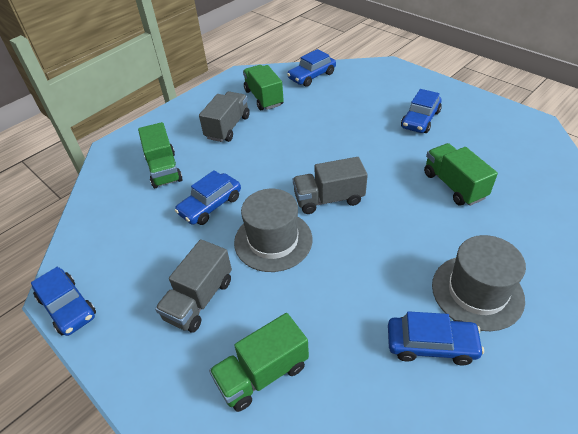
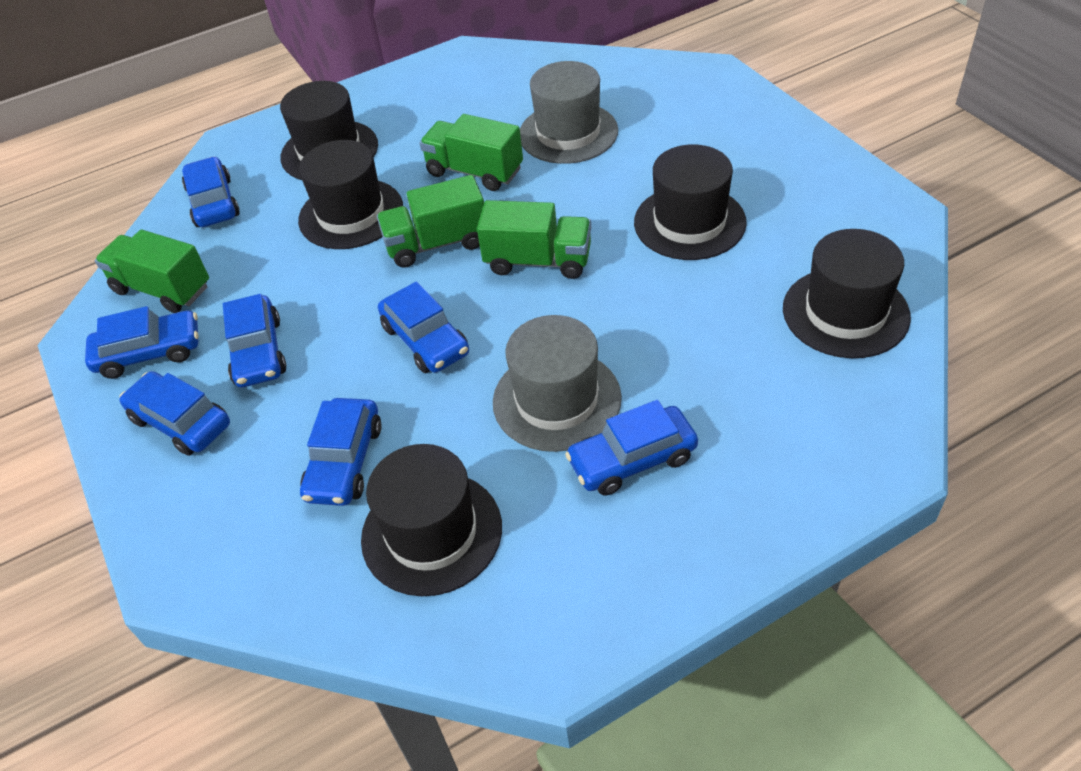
black hat: none = 0 -> [280,81,378,180] [298,140,403,249] [361,444,502,596] [634,144,747,260] [783,229,911,358] = 5
blue car: [31,267,96,336] [175,170,241,225] [287,49,336,87] [388,311,484,365] [401,89,442,133] = 5 -> [85,306,199,379] [119,371,230,456] [182,156,240,227] [223,294,286,387] [300,398,382,506] [378,282,469,373] [565,400,698,495] = 7
grey truck: [155,239,232,333] [199,91,250,142] [293,157,368,214] = 3 -> none = 0

